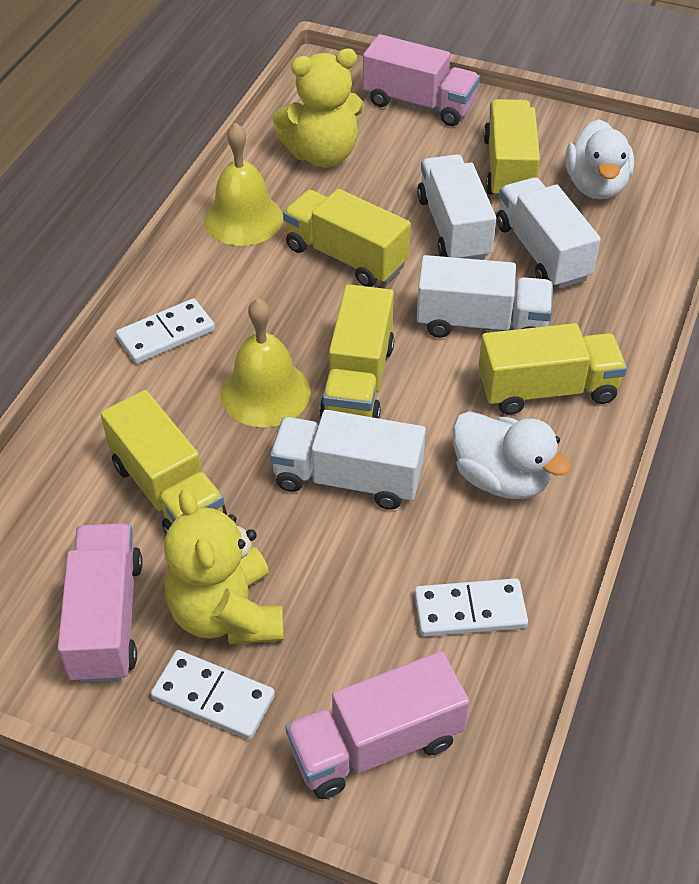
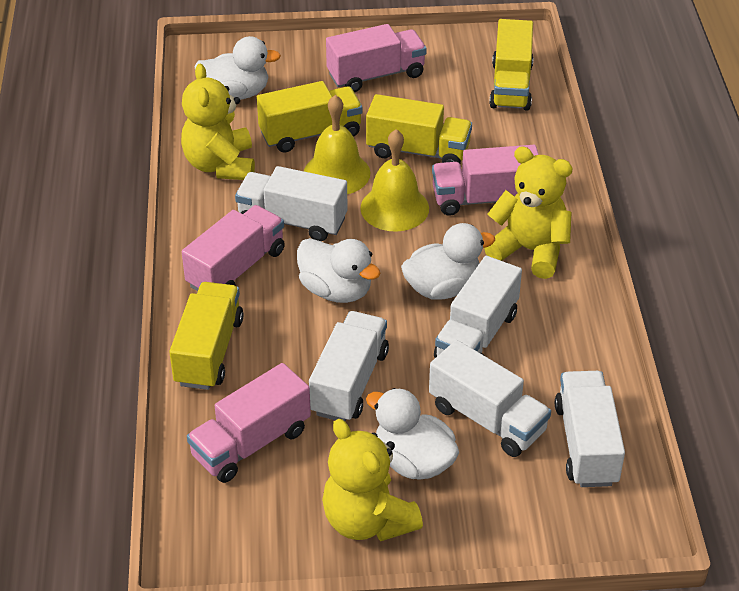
pink truck: [58,523,143,683] [285,651,470,799] [363,34,480,126] = 3 -> [182,205,285,291] [187,363,311,483] [326,24,427,92] [432,145,539,216] = 4
white domino: [116,298,215,364] [151,650,275,740] [414,578,528,637] = 3 -> none = 0
white duck: [453,411,572,499] [566,119,634,199] = 2 -> [194,36,281,100] [297,238,381,303] [366,388,459,480] [401,223,495,300] = 4
white truck: [270,410,426,510] [417,154,496,260] [417,255,553,338] [496,177,601,289] = 4 -> [235,166,348,241] [309,311,389,422] [429,340,551,457] [434,256,522,358] [555,371,625,487] = 5
yellow teddy bear: [164,489,284,645] [273,49,364,167] = 2 -> [181,64,255,180] [322,419,423,541] [484,146,573,279] = 3
yellow truck: [101,390,227,535] [283,189,411,287] [320,284,395,418] [478,323,627,415] [483,99,540,199] = 5 -> [169,282,243,390] [257,81,363,152] [366,94,472,163] [489,19,533,111] = 4

